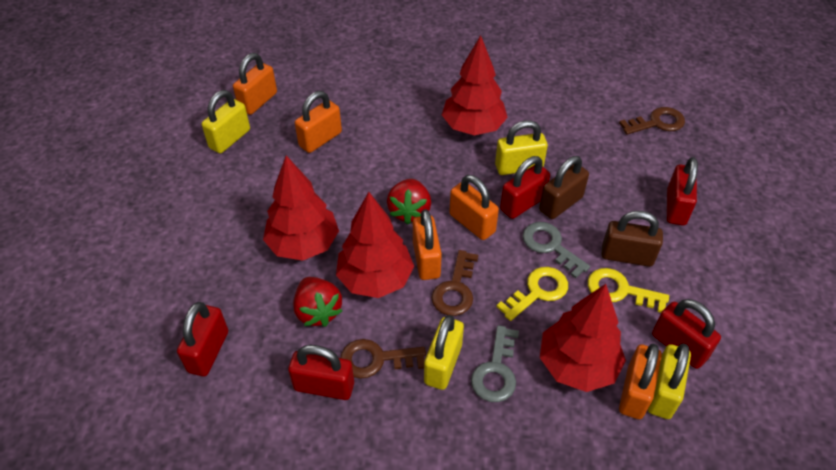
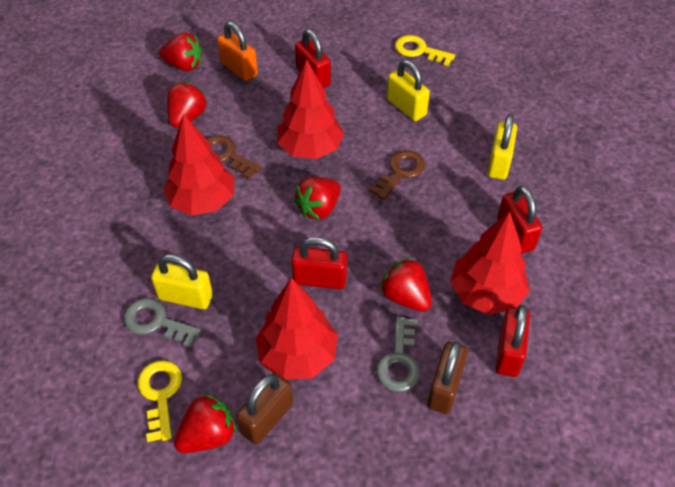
brown key: [340,339,426,379] [431,250,478,316] [619,107,685,135] = 3 -> [207,135,261,179] [369,150,425,200] = 2
orange padlock: [233,53,277,115] [295,91,342,153] [413,209,442,280] [449,175,499,240] [619,344,662,419] = 5 -> [217,21,258,81] = 1
red padlock: [177,302,228,377] [288,345,354,400] [500,156,550,219] [652,299,721,369] [667,157,698,226] = 5 -> [291,237,347,289] [295,29,331,88] [496,305,530,377] [497,186,542,254] = 4
red strawberry: [293,277,343,327] [387,179,431,225] = 2 -> [159,32,203,71] [167,82,207,128] [174,393,236,453] [294,177,341,220] [379,258,432,312] = 5
yellow padlock: [202,90,250,153] [424,315,464,390] [495,120,548,175] [648,343,691,419] = 4 -> [151,254,213,309] [387,60,430,121] [488,114,517,180] = 3

